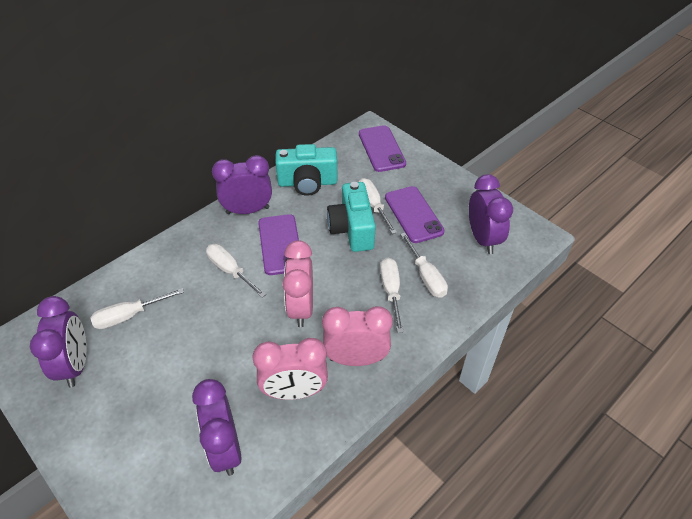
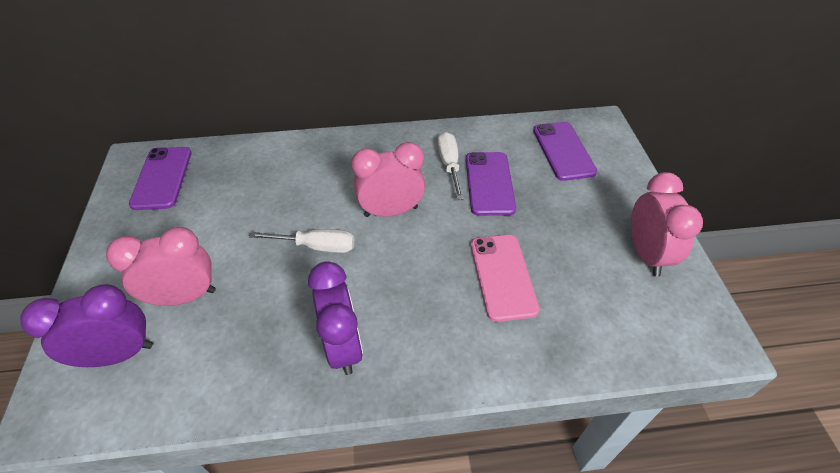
pink phone: none = 0 -> [471,235,540,322] = 1
purple clock: [30,296,87,388] [192,379,242,476] [212,155,272,214] [469,174,513,254] = 4 -> [20,284,153,367] [308,261,363,375] = 2
turquoise camera: [275,144,338,196] [327,182,376,252] = 2 -> none = 0
white screwdriver: [90,288,184,329] [206,244,266,298] [358,178,397,234] [380,258,404,333] [400,233,448,298] = 5 -> [249,229,354,253] [438,132,464,200] = 2

